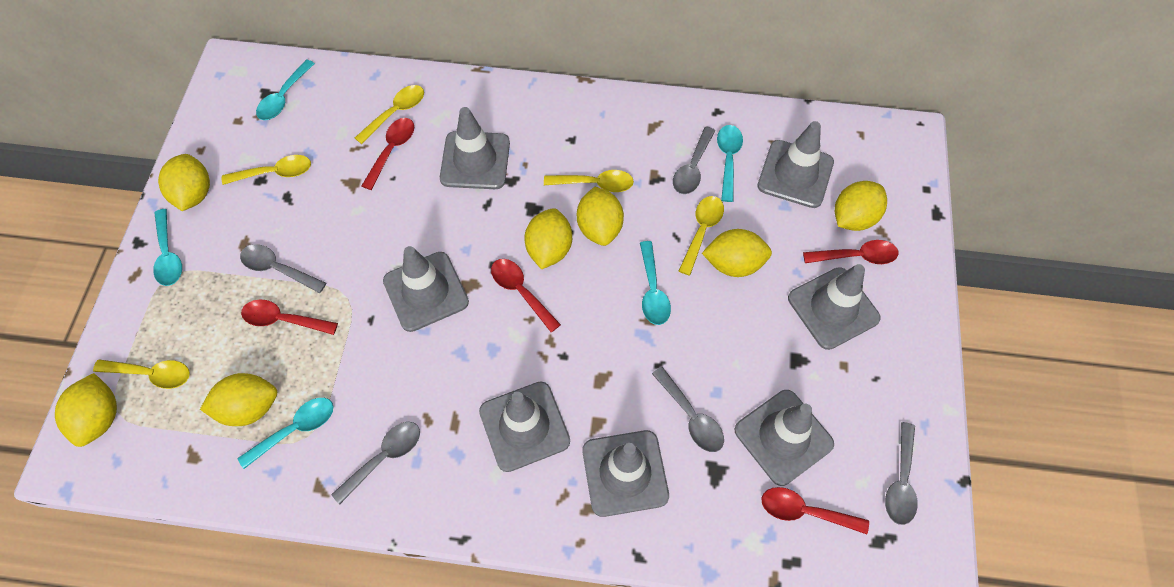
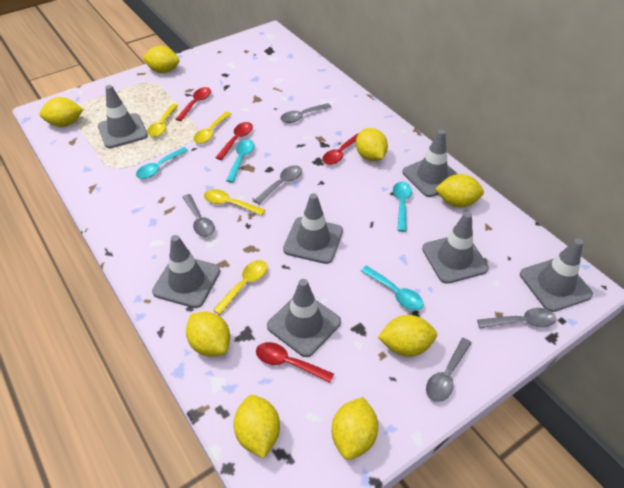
red spoon: [241,300,338,335] [362,118,414,190] [491,259,561,332] [762,487,869,534] [803,240,898,264] = 5 -> [176,87,211,121] [215,122,253,160] [256,342,334,383] [322,133,358,165] = 4
turquoise spoon: [153,209,182,286] [238,398,334,469] [256,59,315,120] [640,241,671,325] [717,125,743,202] = 5 -> [136,147,189,179] [226,140,255,183] [361,265,423,311] [393,182,412,232] = 4
yellow lemon: [55,373,117,447] [158,154,210,211] [200,373,277,426] [524,208,572,269] [577,187,624,246] [702,229,772,277] [835,181,887,231] = 7 -> [39,97,83,127] [142,46,179,73] [186,312,230,357] [233,395,280,458] [332,397,378,460] [356,128,388,161] [378,315,437,357] [435,174,484,207] = 8
yellow spoon: [93,359,190,389] [222,155,311,185] [355,85,424,144] [544,170,634,192] [679,196,724,276] = 5 -> [148,104,178,137] [193,112,231,144] [204,189,265,216] [213,260,267,315] = 4

